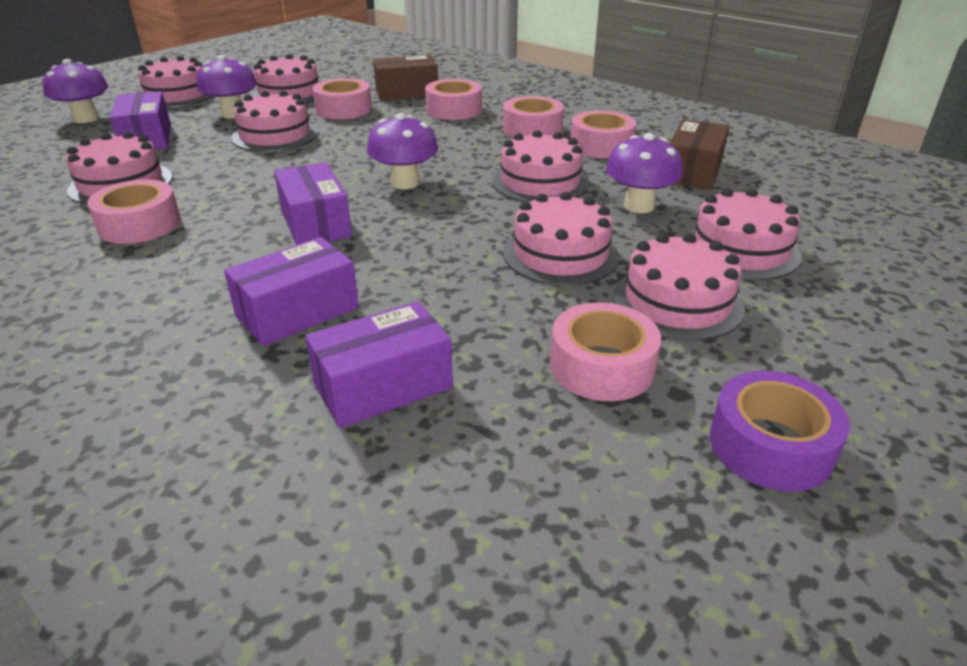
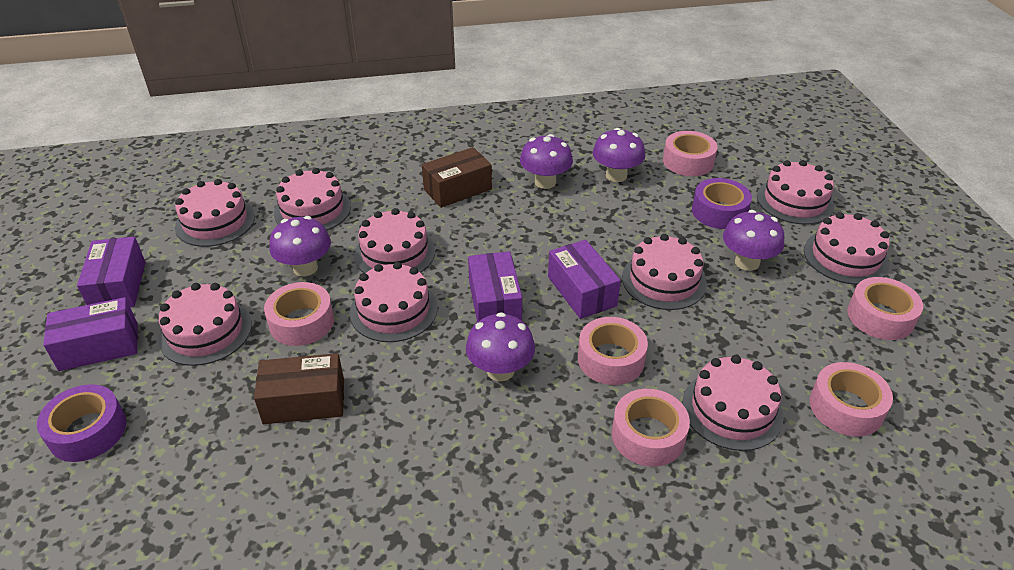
pink cake: [66,132,172,205] [138,56,213,108] [231,90,318,152] [251,54,318,103] [492,130,589,202] [503,192,619,286] [613,233,745,341] [686,188,802,280] = 8 -> [158,283,252,366] [175,179,255,247] [274,168,351,231] [350,262,438,342] [354,208,435,273] [622,234,707,310] [682,355,784,451] [757,160,834,225] [804,212,890,285] = 9
purple mushroom: [43,59,108,123] [197,55,257,119] [367,113,438,189] [606,133,683,213] = 4 -> [269,216,331,276] [466,312,535,382] [520,134,573,189] [593,128,645,182] [723,210,784,271] = 5
purple tape: [710,371,850,492] = 1 -> [37,384,126,462] [692,178,752,229] = 2

